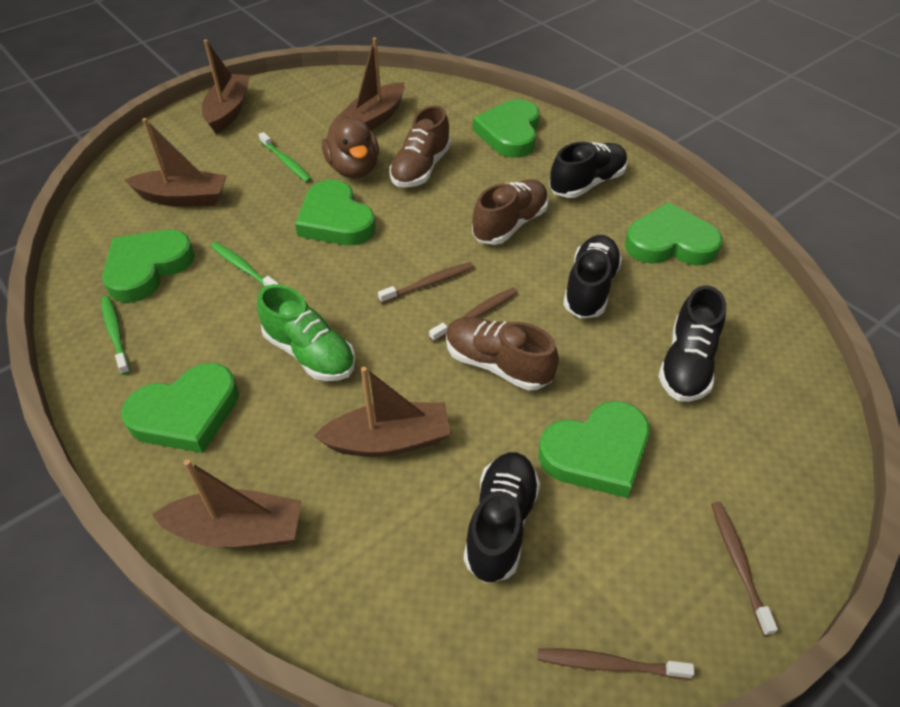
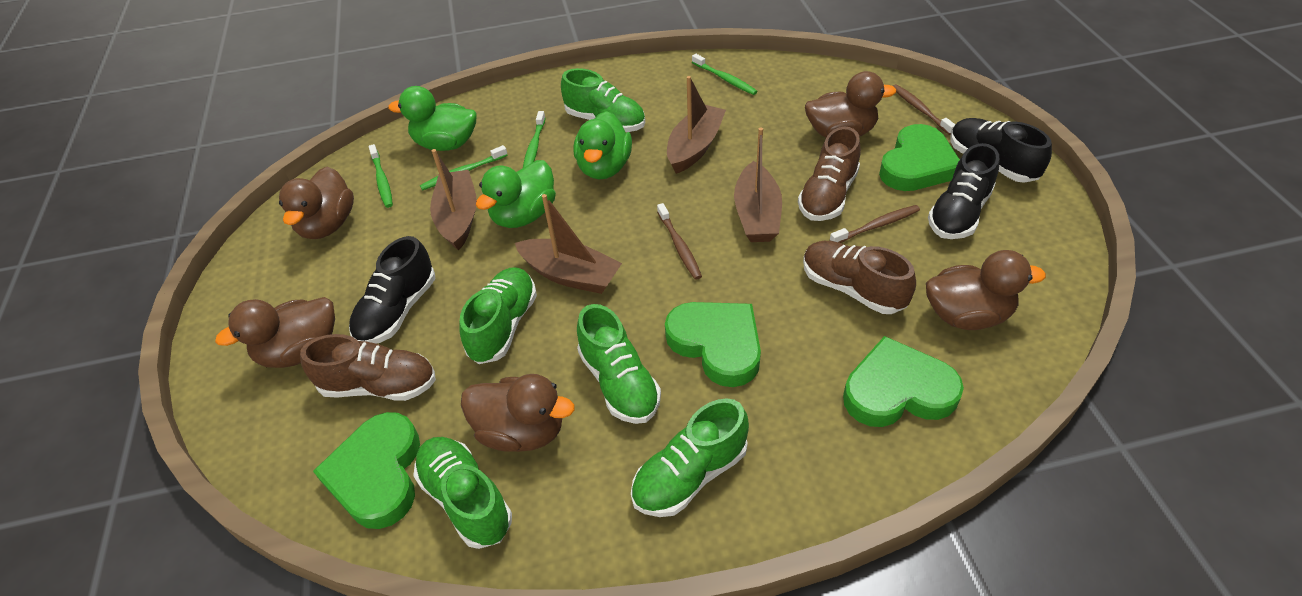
black shoe: [464,452,540,583] [549,142,627,198] [563,235,622,319] [658,285,726,402] = 4 -> [349,236,435,344] [928,143,999,239] [951,118,1052,183] = 3
brown boat: [124,118,227,207] [152,459,301,548] [202,40,250,134] [314,367,451,457] [336,37,405,130] = 5 -> [430,149,477,251] [515,194,622,294] [667,76,726,174] [734,127,782,242] = 4
brown duck: [322,115,379,178] = 1 -> [215,297,335,368] [279,167,354,239] [461,374,575,452] [805,71,896,138] [926,250,1046,330] = 5
brown toothbrush: [378,262,474,303] [429,288,518,342] [538,648,695,679] [711,502,778,636] = 4 -> [657,203,702,280] [830,205,920,243] [893,84,955,135] = 3
green duck: none = 0 -> [388,86,477,151] [476,160,556,228] [573,111,632,179] = 3
green heart: [102,230,195,303] [121,363,239,453] [295,180,376,245] [473,99,540,158] [538,401,650,498] [625,202,722,265] = 6 -> [313,412,420,529] [665,302,761,387] [843,336,964,427] [879,124,960,191] = 4
green shoe: [257,284,355,381] = 1 -> [413,437,512,549] [459,267,537,364] [561,68,645,132] [577,304,661,424] [631,398,749,517] = 5
green toothbrush: [101,296,130,375] [211,242,279,287] [259,132,312,182] = 3 -> [369,144,393,208] [420,145,508,190] [523,111,546,168] [692,54,758,95] = 4

